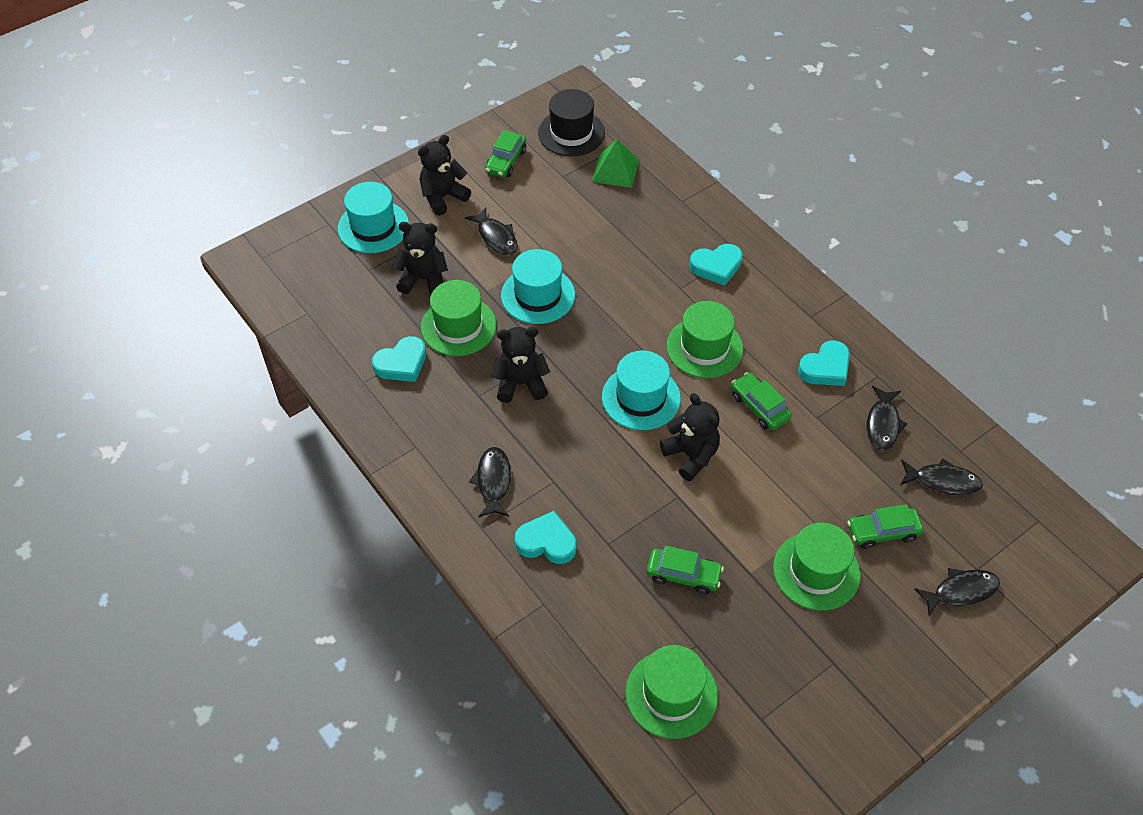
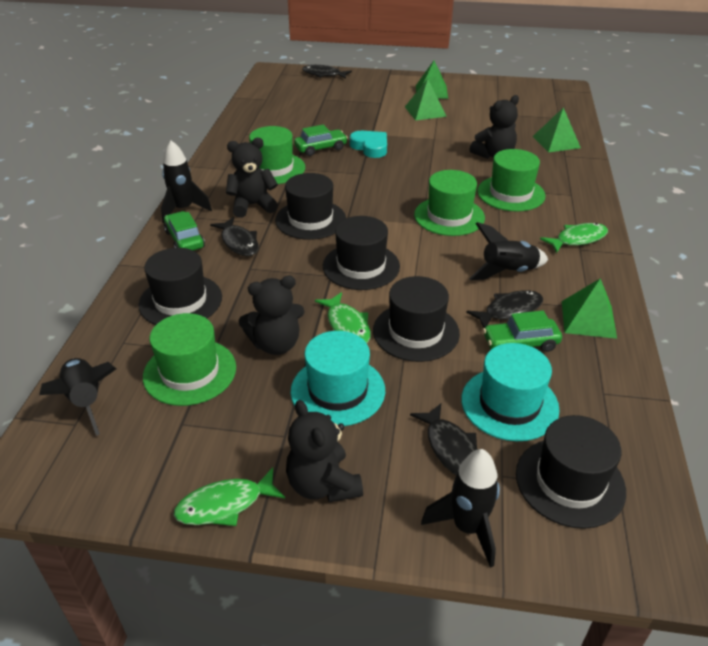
black fish: [465,207,518,255] [469,447,511,517] [867,386,907,451] [900,458,983,495] [914,568,1000,616] = 5 -> [210,217,259,256] [302,65,352,79] [410,403,478,475] [466,290,543,328] = 4
black hat: [538,89,605,156] = 1 -> [138,248,222,325] [275,173,346,240] [323,216,400,290] [373,276,460,362] [516,415,626,529] = 5
black rocket: none = 0 -> [39,358,116,436] [161,140,212,223] [421,449,500,568] [469,222,548,280] = 4
green car: [485,130,526,178] [647,546,724,594] [731,372,792,430] [847,504,923,549] = 4 -> [164,211,205,250] [294,124,348,156] [483,311,562,352] = 3
green fish: none = 0 -> [173,467,285,526] [315,292,371,343] [540,223,608,253] = 3
green pyramid: [592,140,639,188] = 1 -> [405,79,447,121] [416,61,448,99] [532,107,581,152] [562,278,617,339] = 4
turquoise hat: [338,182,409,253] [501,249,575,324] [602,351,681,430] = 3 -> [291,331,385,426] [461,343,560,441] = 2
turquoise heart: [372,336,426,382] [515,511,577,564] [689,244,743,286] [798,340,850,386] = 4 -> [350,131,387,158] = 1

